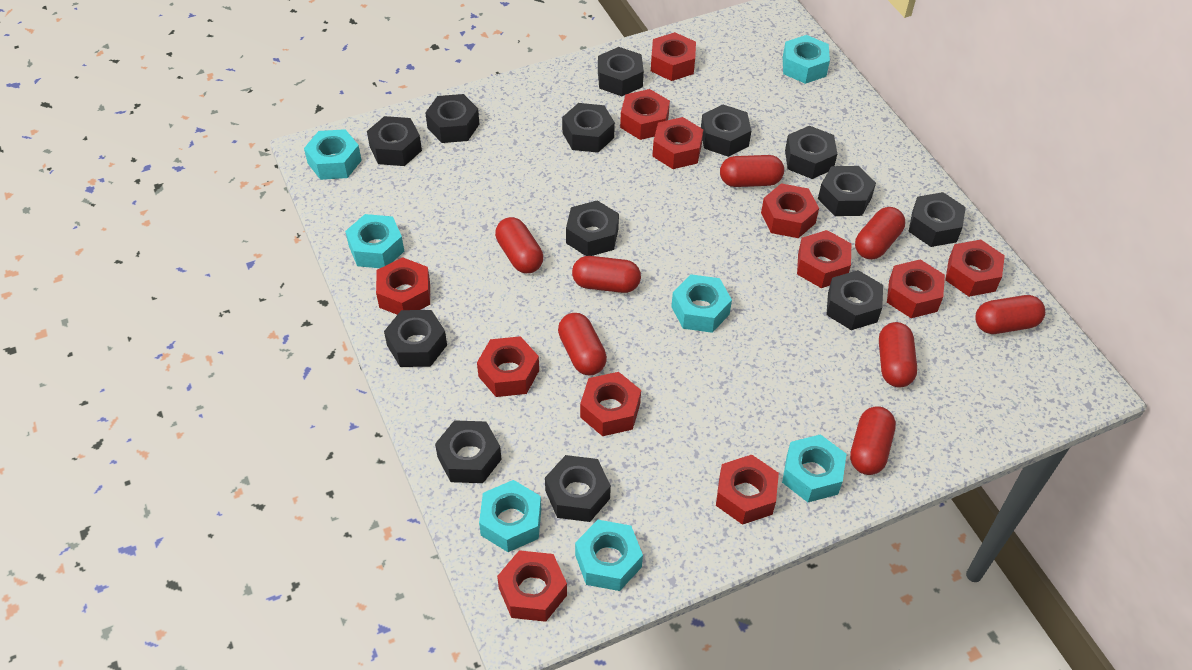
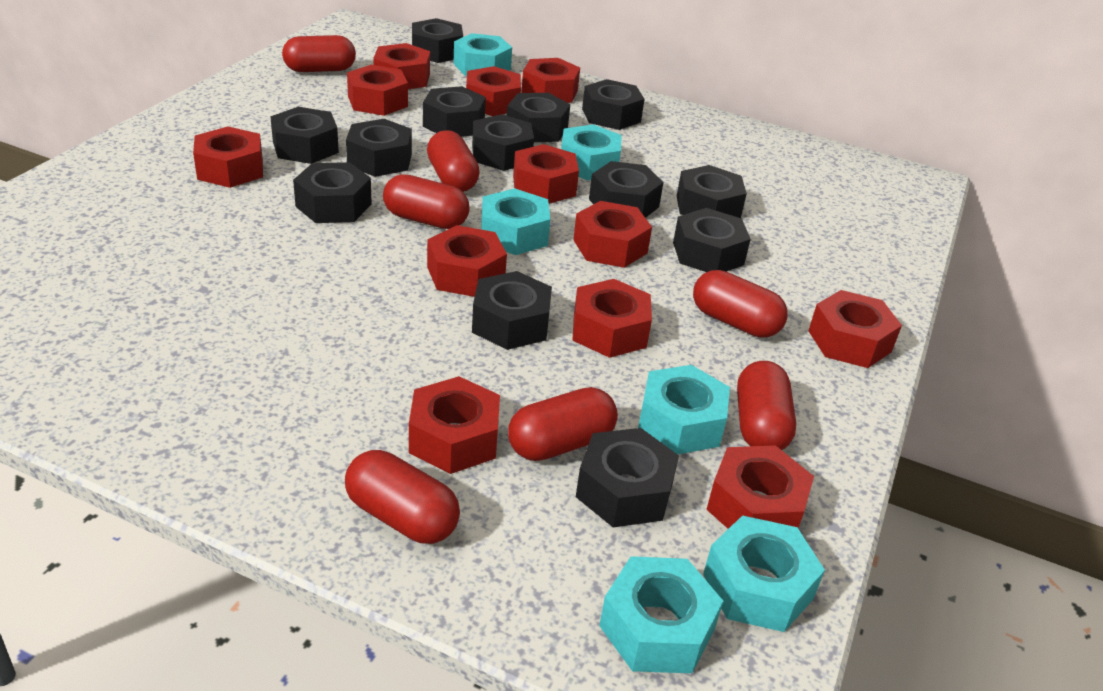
red capsule: [495,217,543,273] [558,313,607,375] [572,256,641,293] [720,155,784,187] [850,406,896,475] [855,207,905,260] [879,322,917,387] [975,295,1045,334] = 8 -> [282,35,356,72] [345,450,460,544] [383,174,469,229] [427,130,480,192] [508,387,618,461] [693,270,787,338] [737,361,796,450] = 7
turquoise nut: [304,129,362,180] [345,214,404,268] [479,480,541,552] [575,520,643,591] [671,274,732,333] [782,434,846,502] [783,35,830,84] = 7 -> [453,33,512,76] [481,188,550,255] [561,124,622,181] [599,556,723,673] [638,365,730,454] [703,515,825,632] = 6

